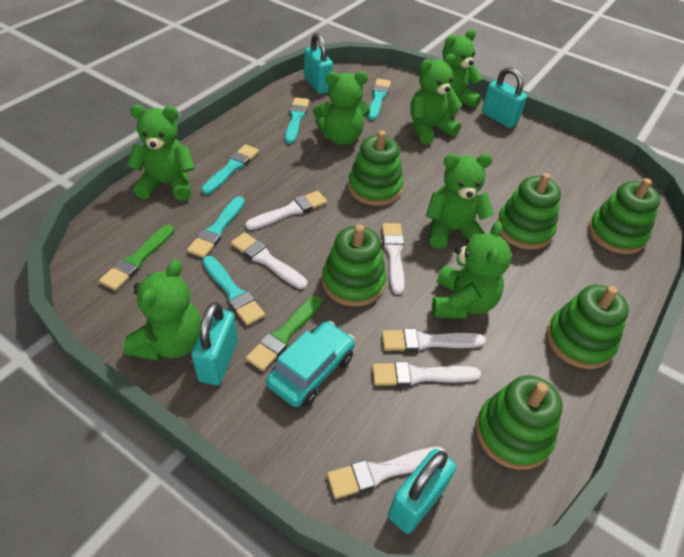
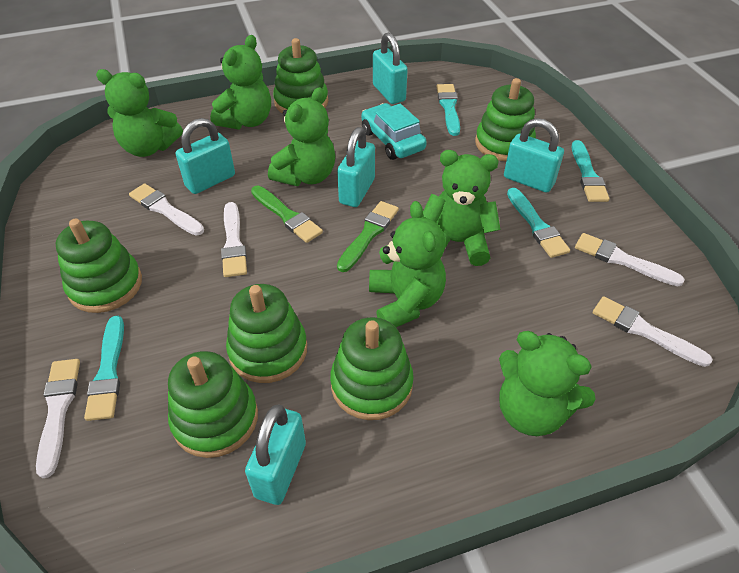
green teddy bear: [123,259,202,361] [127,105,195,201] [313,71,370,145] [410,54,462,144] [426,154,494,249] [432,221,511,319] [442,29,482,117] = 7 -> [96,69,183,157] [210,35,271,129] [268,87,335,186] [369,201,446,327] [423,150,501,266] [499,331,596,436] = 6
turquoise brush: [187,196,245,258] [201,144,259,195] [203,256,265,326] [285,97,309,144] [368,79,391,120] = 5 -> [84,316,124,421] [437,84,460,136] [507,188,570,258] [572,140,609,202] = 4
turquoise padlock: [191,302,238,385] [304,33,333,94] [388,449,456,534] [482,67,527,128] = 4 -> [176,118,235,194] [245,405,306,505] [337,127,375,207] [373,33,408,104] [504,118,564,193] = 5
white brush: [231,232,307,289] [245,191,327,230] [327,447,445,499] [372,362,481,386] [382,223,405,295] [382,329,486,352] = 6 -> [36,359,80,478] [129,183,204,235] [221,202,247,277] [575,233,685,286] [593,296,713,367] = 5

